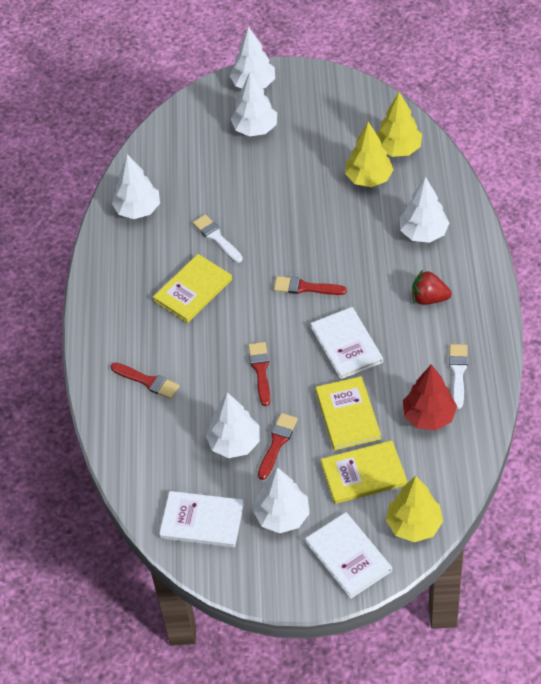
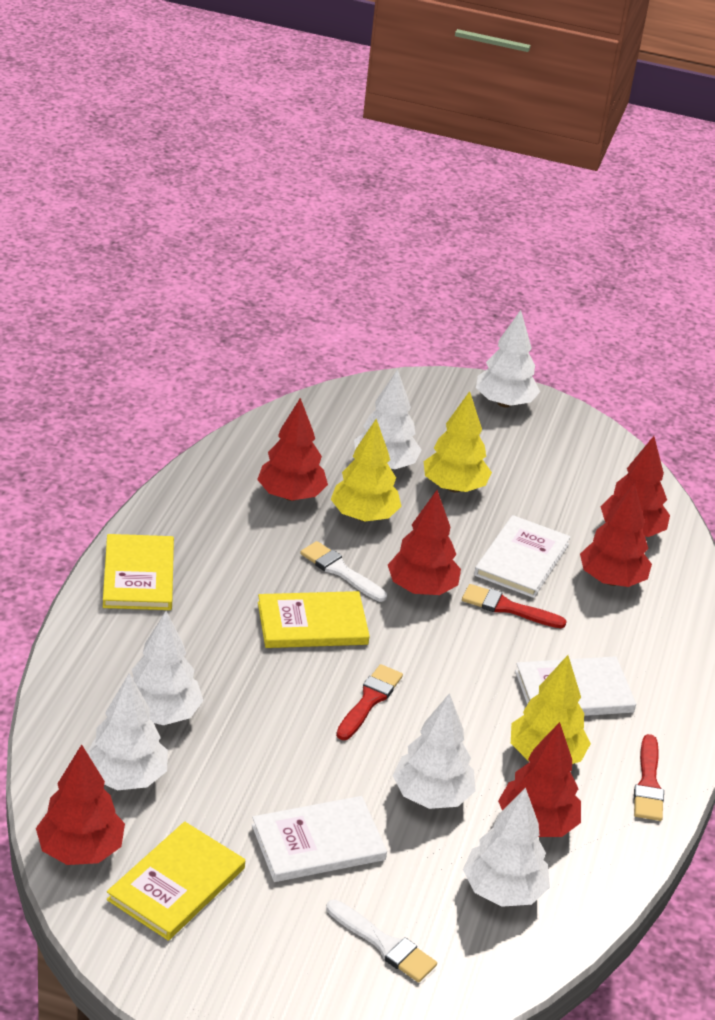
red brush: [111,363,179,399] [248,342,270,406] [258,413,298,480] [274,276,347,295] = 4 -> [336,664,403,740] [462,584,567,628] [634,734,664,821] = 3
red strawberry: [412,270,452,305] = 1 -> none = 0
red tree: [403,364,457,430] = 1 -> [36,744,125,865] [257,398,328,501] [388,490,461,595] [498,722,581,837] [580,483,652,587] [600,436,670,537] = 6

